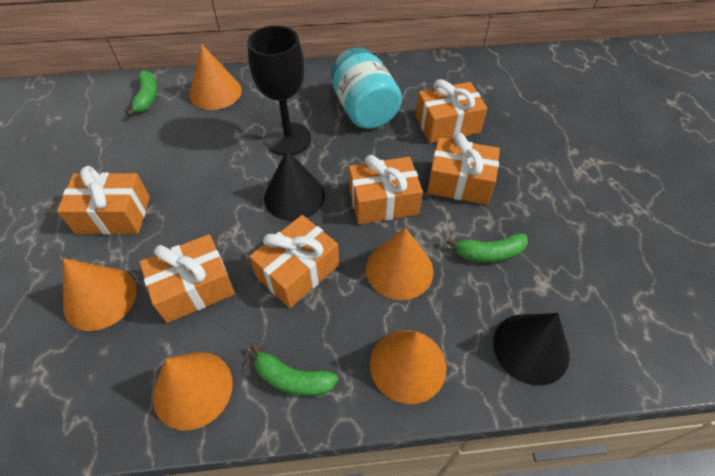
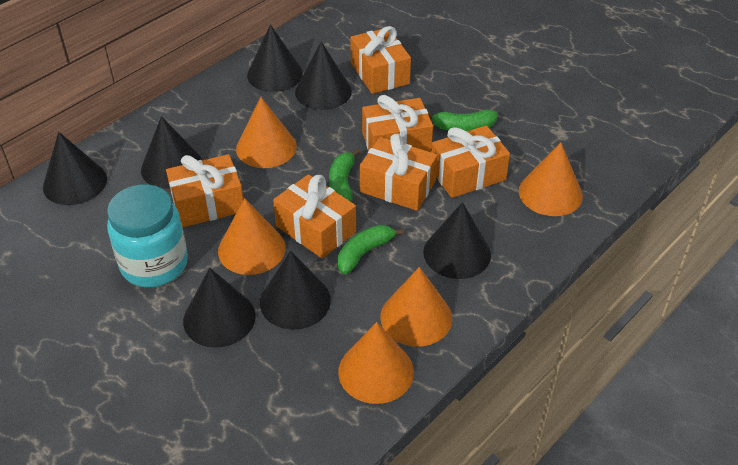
black cone: [264,150,325,221] [493,313,570,385] = 2 -> [43,132,107,205] [141,116,202,189] [183,268,256,348] [247,24,303,92] [260,251,331,330] [295,42,352,110] [423,202,491,279] = 7
black goblet: [247,25,311,155] = 1 -> none = 0

